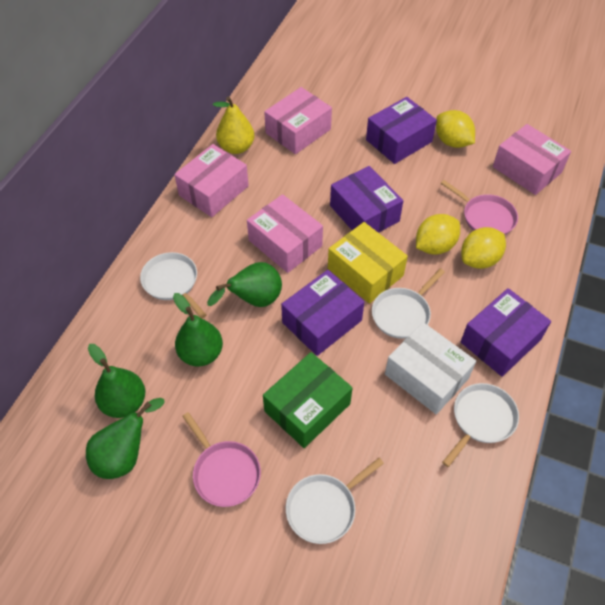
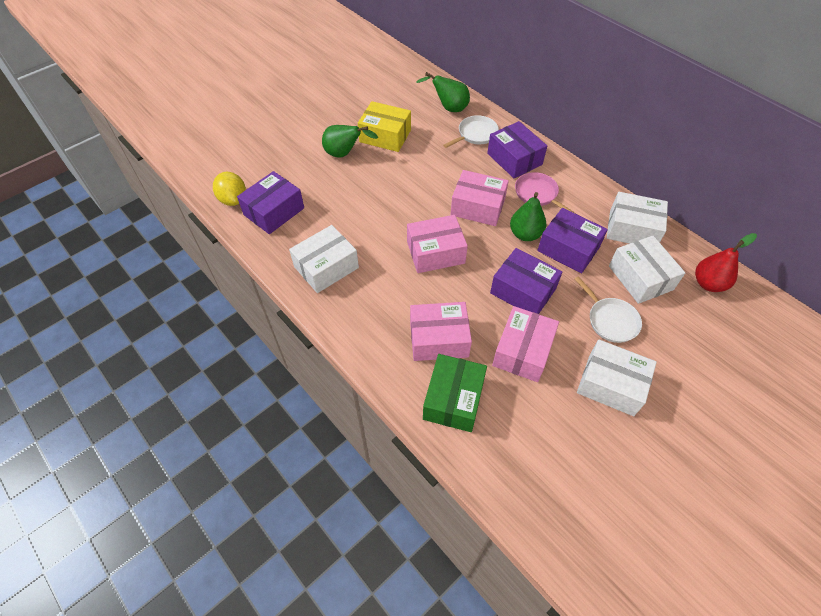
green pear: [86,398,165,479] [88,344,145,418] [173,293,223,366] [207,262,282,307] = 4 -> [322,125,378,157] [416,72,470,112] [510,192,546,241] = 3
pink pan: [182,412,261,507] [441,180,518,235] = 2 -> [515,172,576,214] = 1
red pear: none = 0 -> [695,233,757,292] = 1
white box: [385,322,476,414] = 1 -> [289,225,359,293] [577,340,657,416] [607,192,668,244] [609,236,685,304] = 4
white pan: [140,252,206,318] [286,458,384,544] [372,268,445,339] [442,383,519,467] = 4 -> [443,115,499,148] [575,276,642,343] = 2
yellow lemon: [416,214,460,255] [436,110,475,148] [461,227,506,269] = 3 -> [213,172,246,206] = 1
yellow pear: [213,96,255,154] = 1 -> none = 0

